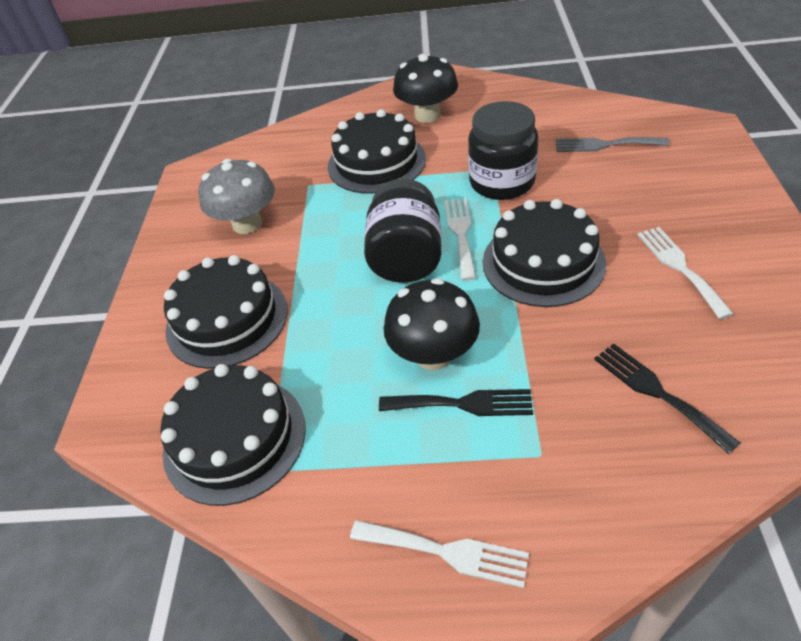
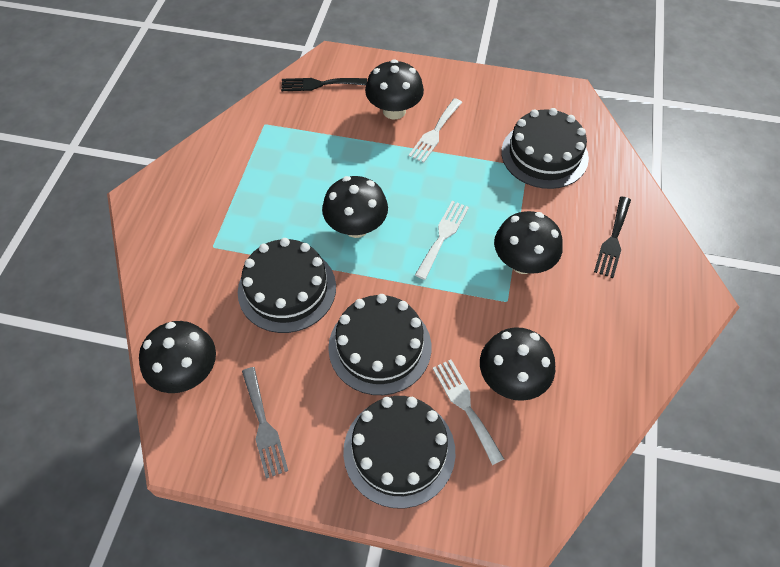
black jar: [364,179,442,283] [468,101,538,200] = 2 -> none = 0
black mushroom: [384,278,480,370] [393,54,458,123] = 2 -> [139,321,216,393] [322,176,388,238] [365,59,424,119] [480,327,555,401] [494,211,563,274] = 5
grey mushroom: [198,159,275,234] = 1 -> none = 0

